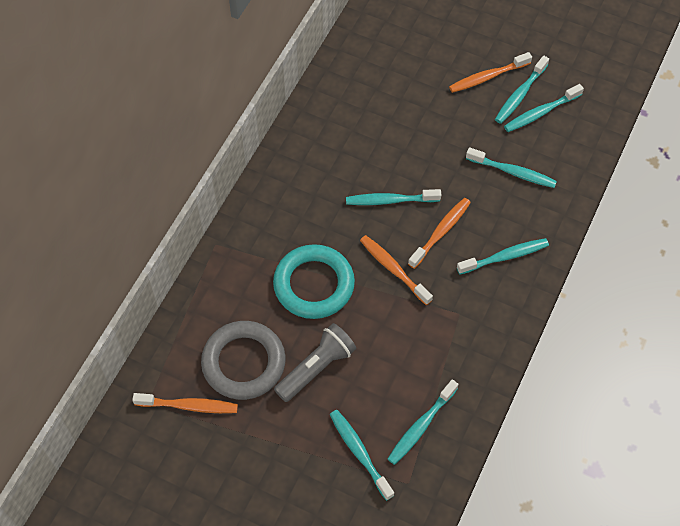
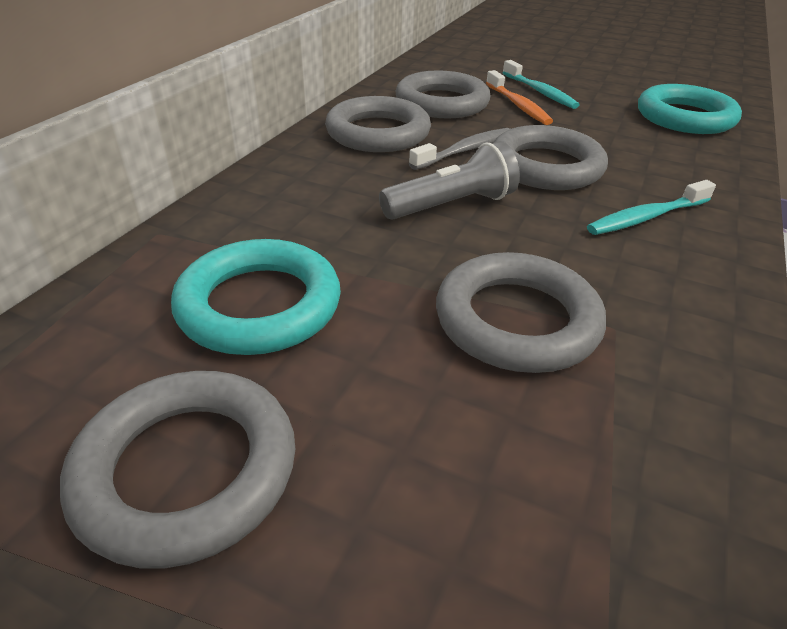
grey ring: [201,321,286,400] = 1 -> [60,371,295,569] [325,96,431,152] [396,70,490,118] [436,252,606,373] [494,125,608,190] = 5
grey toothbrush: none = 0 -> [409,128,510,170] = 1
orange toothbrush: [132,393,238,413] [360,235,433,305] [408,198,471,269] [449,52,532,93] = 4 -> [486,70,553,125] = 1
turquoise ring: [273,244,355,319] = 1 -> [171,239,341,355] [638,84,742,134] = 2
turquoise toothbrush: [330,410,394,501] [346,189,441,205] [388,379,458,465] [457,238,549,274] [466,147,557,188] [495,55,549,124] [504,84,584,132] = 7 -> [502,60,580,109] [587,180,716,235] = 2

